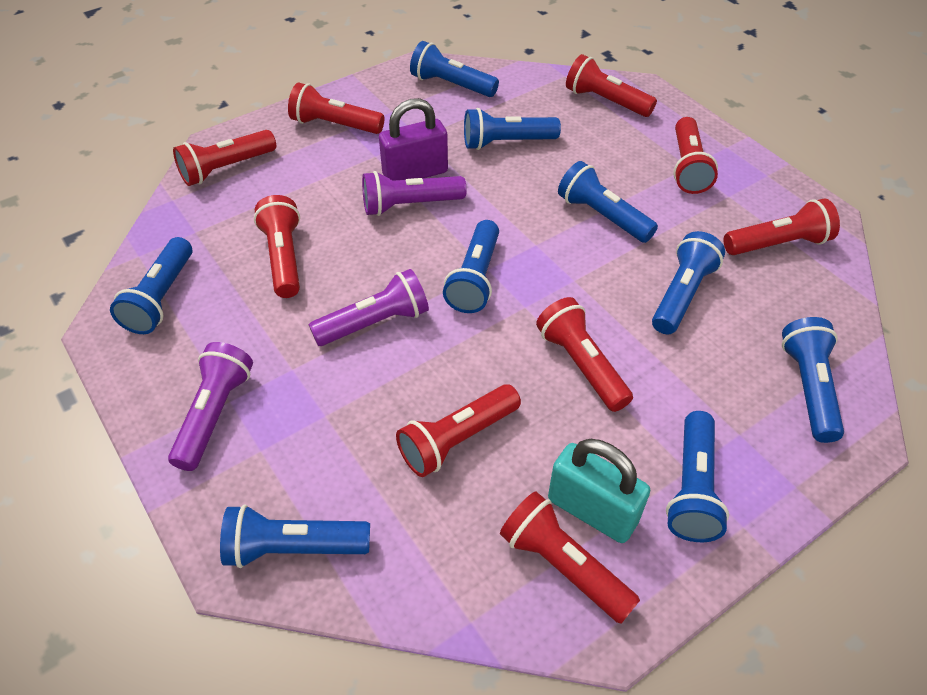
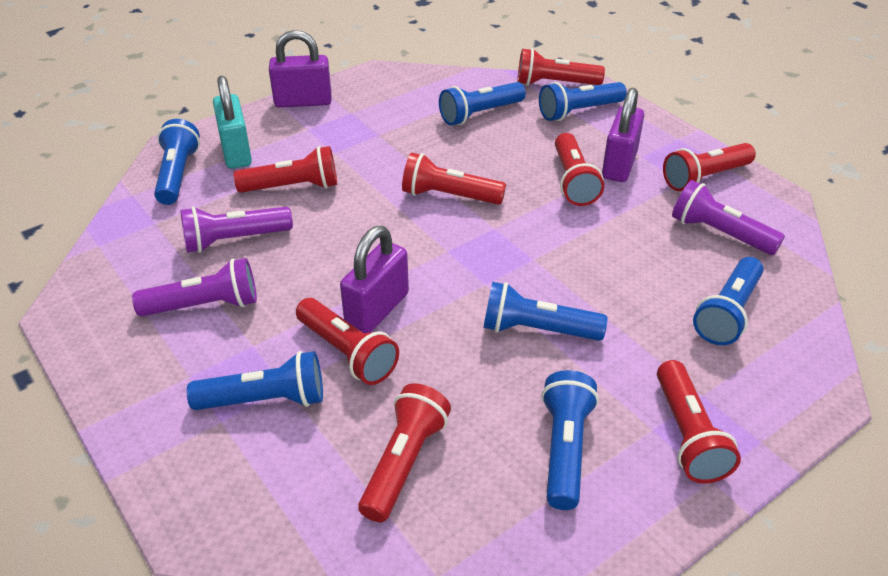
blue flashlight: [110,237,192,334] [220,504,370,568] [410,41,499,97] [443,220,499,313] [464,108,561,150] [558,161,658,243] [652,231,725,334] [666,411,729,542] [782,317,844,443] = 9 -> [154,119,200,205] [187,351,323,410] [439,82,526,126] [483,282,608,341] [539,82,627,121] [541,370,599,510] [693,257,763,345] = 7
purple padlock: [379,98,448,181] = 1 -> [269,30,332,108] [340,226,409,333] [602,88,644,182] = 3
red flashlight: [173,130,276,186] [254,195,300,298] [288,83,385,134] [396,384,521,477] [500,491,640,624] [536,297,633,412] [566,54,657,117] [673,117,718,194] [724,198,840,255] = 9 -> [234,146,337,193] [296,298,399,385] [358,383,451,522] [402,153,506,205] [518,48,605,85] [555,133,604,206] [657,360,741,483] [663,143,756,191] = 8

